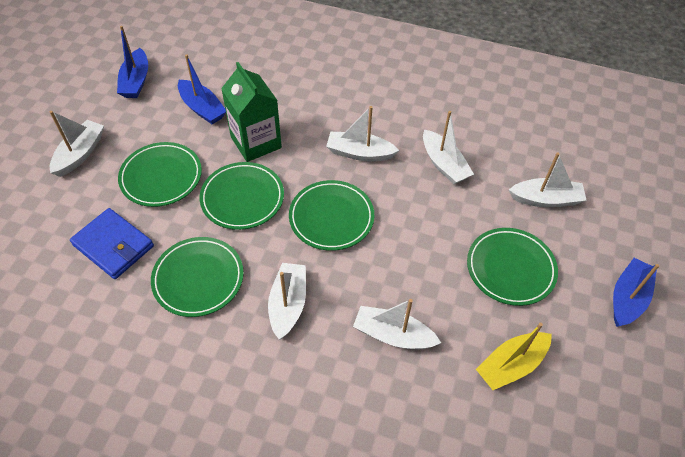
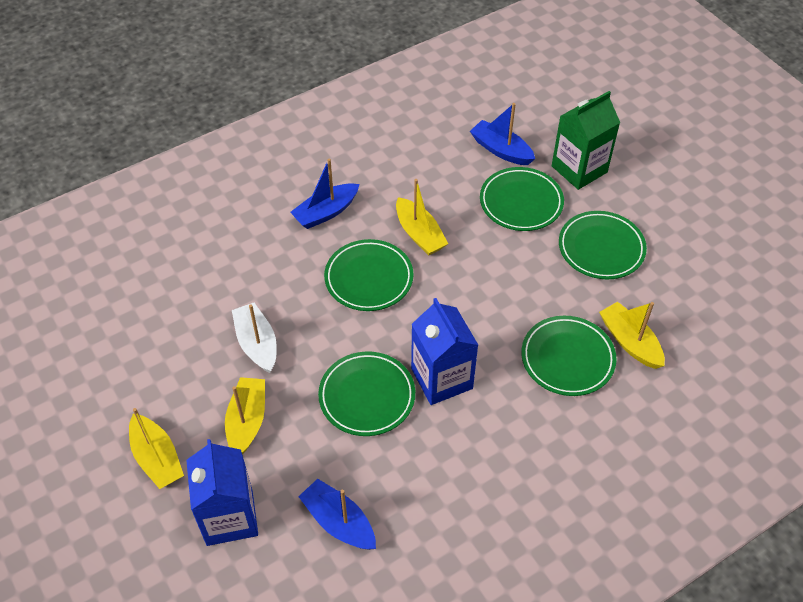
blue carton: none = 0 -> [186,439,258,546] [411,298,478,405] = 2
blue wallet: [70,208,154,279] = 1 -> none = 0
white boat: [50,111,104,177] [268,263,306,340] [326,106,399,161] [353,299,441,349] [423,111,474,185] [509,152,587,207] = 6 -> [232,303,277,373] = 1
yellow boat: [476,323,552,390] = 1 -> [129,408,184,489] [225,377,265,454] [396,179,448,255] [599,302,665,369] = 4

